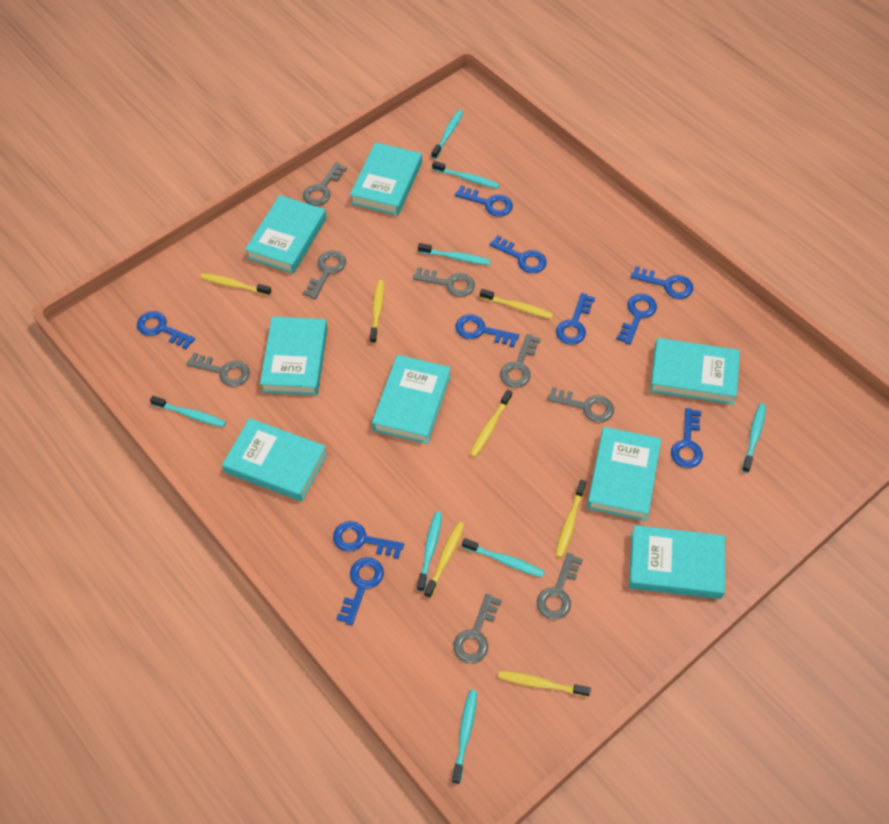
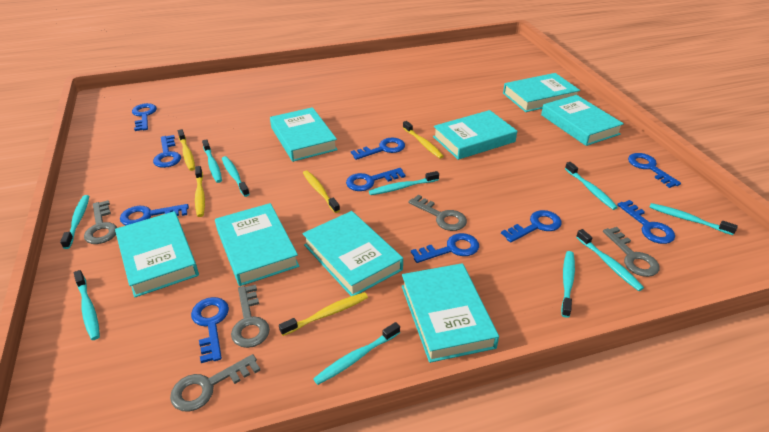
grey key: [186,352,250,387] [303,163,347,206] [303,250,346,299] [413,267,475,297] [453,593,502,663] [500,334,541,388] [537,553,583,620] [547,387,614,422] = 8 -> [84,200,117,244] [170,354,260,412] [231,285,270,348] [408,195,467,231] [603,227,660,277] = 5
turquoise toothbrush: [150,396,226,427] [417,512,442,592] [418,243,491,265] [432,110,463,159] [432,161,500,189] [452,690,477,784] [462,538,545,578] [742,403,766,473] = 8 -> [60,195,89,249] [74,270,100,340] [202,139,222,183] [222,156,250,197] [313,322,400,385] [369,171,439,195] [561,251,575,318] [565,162,618,210] [576,229,644,291] [649,203,738,235] = 10
yellow toothbrush: [200,273,272,296] [370,280,384,344] [424,522,465,598] [470,389,512,457] [480,289,553,319] [498,671,591,697] [556,480,586,558] = 7 -> [178,129,195,171] [195,166,205,217] [279,292,368,336] [303,170,340,213] [403,121,444,159] = 5

